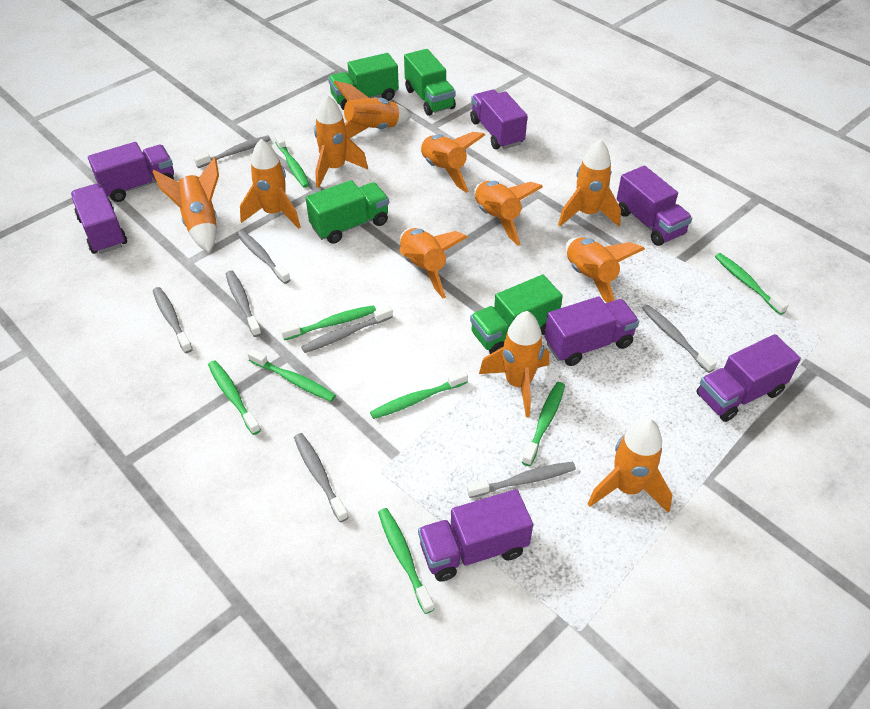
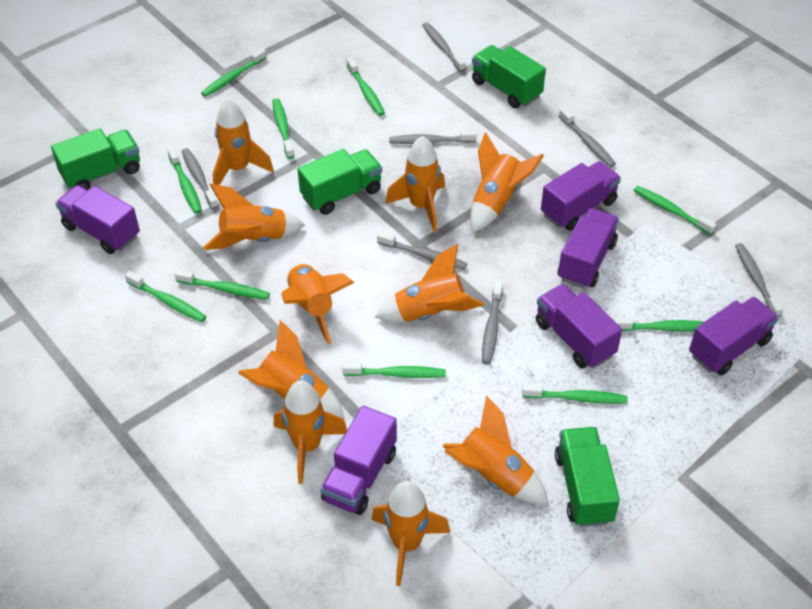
green toothbrush: [208,361,261,435] [247,349,336,402] [275,134,309,188] [281,305,376,340] [370,370,468,419] [378,508,434,614] [522,382,565,466] [715,253,789,315] = 8 -> [125,271,207,322] [167,147,202,214] [175,269,270,300] [201,48,267,97] [272,99,294,159] [342,362,446,378] [347,57,385,116] [522,384,628,404] [614,318,703,332] [634,186,717,235] = 10
grey toothbrush: [153,287,193,353] [194,135,271,168] [226,271,262,337] [237,230,291,284] [294,433,349,522] [301,305,393,353] [467,462,576,498] [642,305,717,373] = 8 -> [182,148,219,209] [377,231,467,270] [389,130,477,144] [422,22,466,72] [482,280,503,365] [559,107,616,167] [735,243,783,317] = 7
orange rocket: [152,157,219,253] [240,139,301,229] [314,95,368,188] [334,81,412,138] [399,228,468,298] [420,132,485,193] [474,181,543,246] [479,311,550,417] [558,139,621,226] [565,237,645,303] [588,418,672,513] = 11 -> [203,184,305,250] [213,98,274,185] [238,320,345,419] [273,380,347,484] [282,263,354,345] [371,481,450,586] [375,244,484,322] [385,136,445,232] [443,395,549,504] [470,132,544,232] = 10
purple truck: [71,184,127,254] [88,142,174,202] [418,489,533,581] [470,89,527,149] [544,296,639,366] [616,166,692,246] [697,334,801,422] = 7 -> [56,185,140,254] [321,406,397,515] [536,284,622,368] [541,161,621,231] [558,208,619,288] [689,297,779,375] = 6

